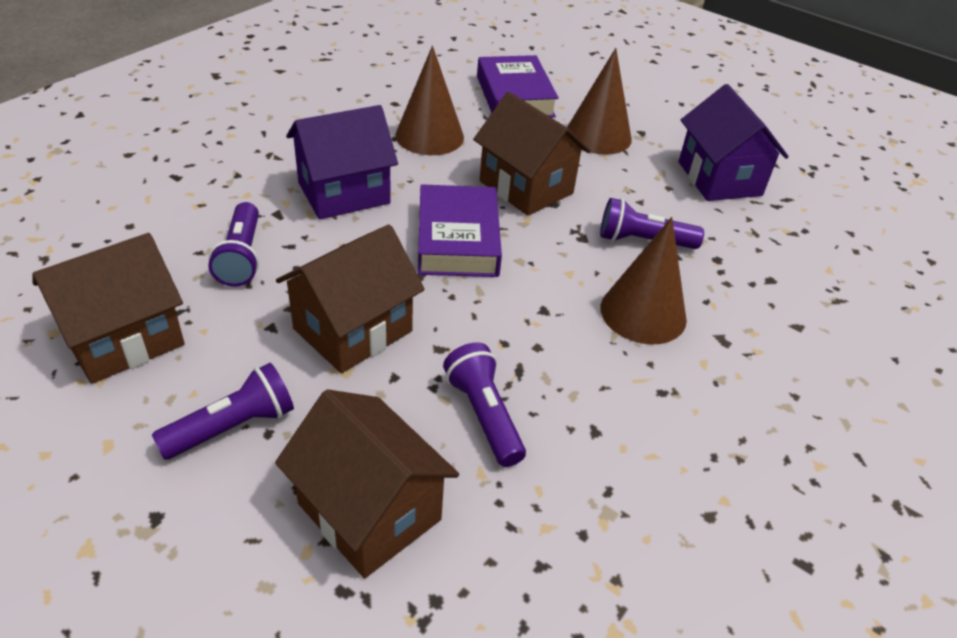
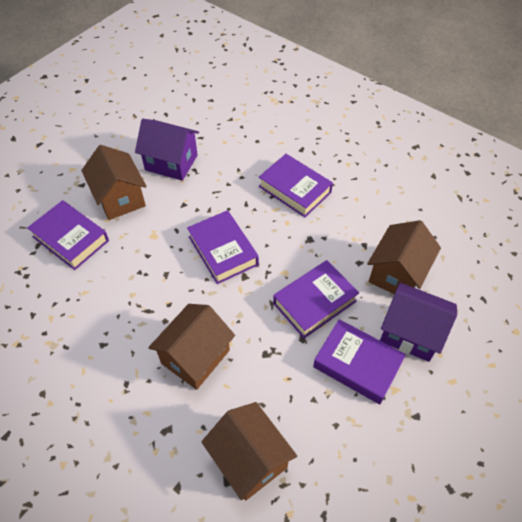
brown cone: [395,46,464,155] [567,48,632,155] [600,217,687,345] = 3 -> none = 0
purple book: [418,184,502,277] [477,55,559,118] = 2 -> [27,200,109,270] [187,210,259,284] [259,154,333,217] [273,260,359,338] [313,319,406,404] = 5
purple flashlight: [152,363,294,460] [208,202,259,287] [443,342,526,467] [600,198,704,249] = 4 -> none = 0

